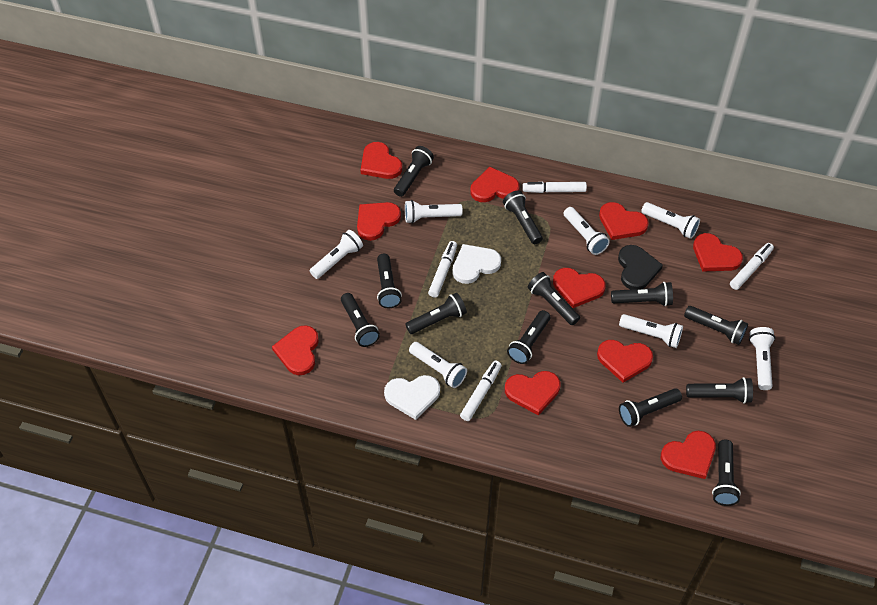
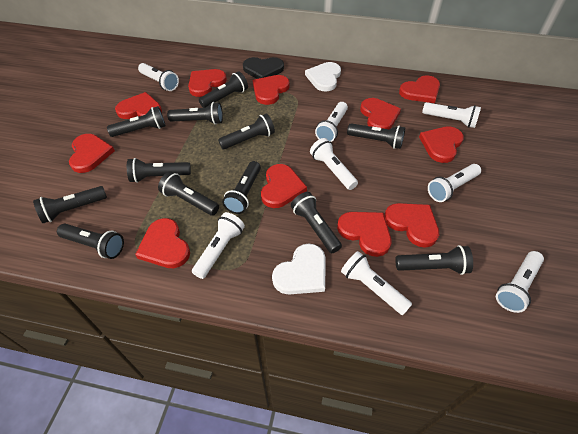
red heart: [272,325,319,375] [357,202,401,241] [360,142,402,179] [470,167,520,202] [505,371,560,416] [553,268,606,308] [597,340,653,383] [599,202,649,240] [661,431,716,479] [693,233,743,272] = 10 -> [69,134,115,173] [115,92,162,119] [135,218,190,268] [188,69,227,97] [253,75,290,105] [261,164,307,208] [337,212,391,257] [360,98,401,129] [384,203,439,248] [399,75,440,103] [419,126,464,163] = 11
white flashlight: [310,230,363,279] [405,200,463,224] [409,342,467,388] [564,207,610,255] [619,314,683,348] [641,202,700,239] [749,327,775,390] = 7 -> [138,63,179,91] [192,212,245,279] [310,138,358,190] [315,102,348,142] [341,251,412,315] [422,102,481,128] [428,164,481,202] [496,251,544,313] = 8
white marker: [428,241,457,298] [460,361,502,421] [522,182,587,193] [730,243,774,290] = 4 -> none = 0

